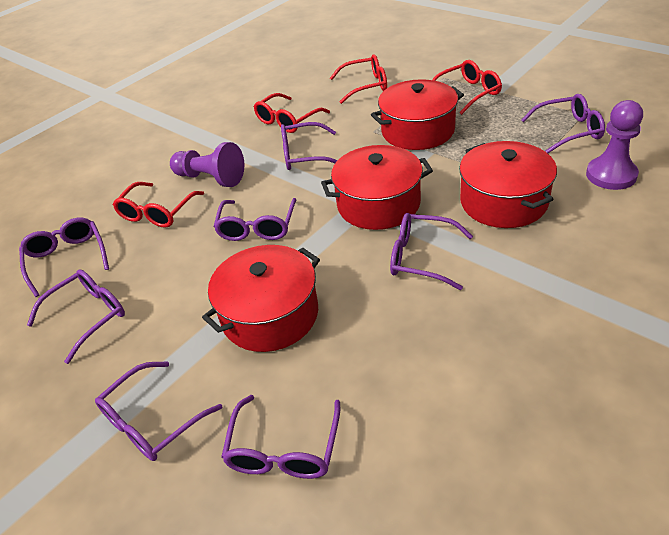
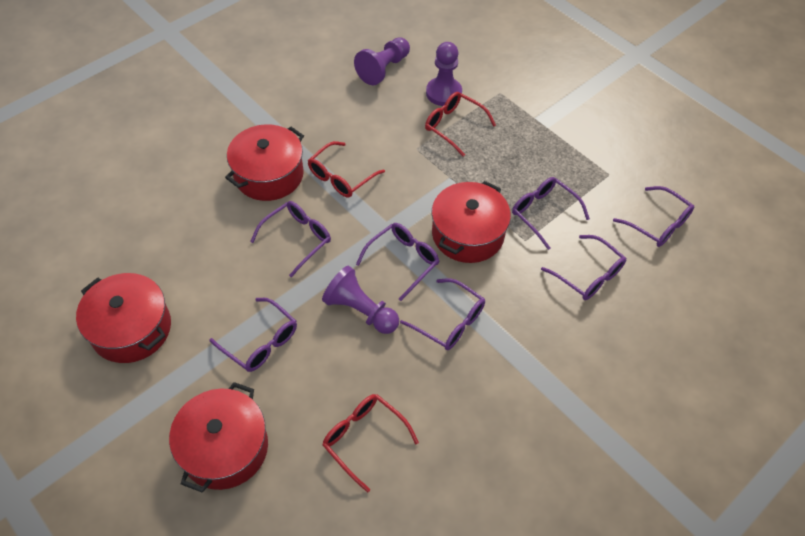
purple glasses: [19,218,109,297] [27,269,125,364] [95,361,222,461] [213,198,297,241] [221,395,340,479] [281,122,337,170] [390,213,473,290] [521,94,605,153] = 8 -> [210,298,297,372] [250,201,331,277] [356,223,439,301] [400,278,485,350] [512,177,590,250] [541,235,626,300] [613,186,694,247] = 7
purple pawn: [170,142,244,187] [586,100,643,190] = 2 -> [322,266,399,334] [354,37,410,85] [426,42,462,106] = 3
red glasses: [113,182,204,228] [254,93,330,133] [330,54,387,104] [432,60,502,115] = 4 -> [308,141,385,198] [322,394,419,493] [425,92,496,157] = 3

